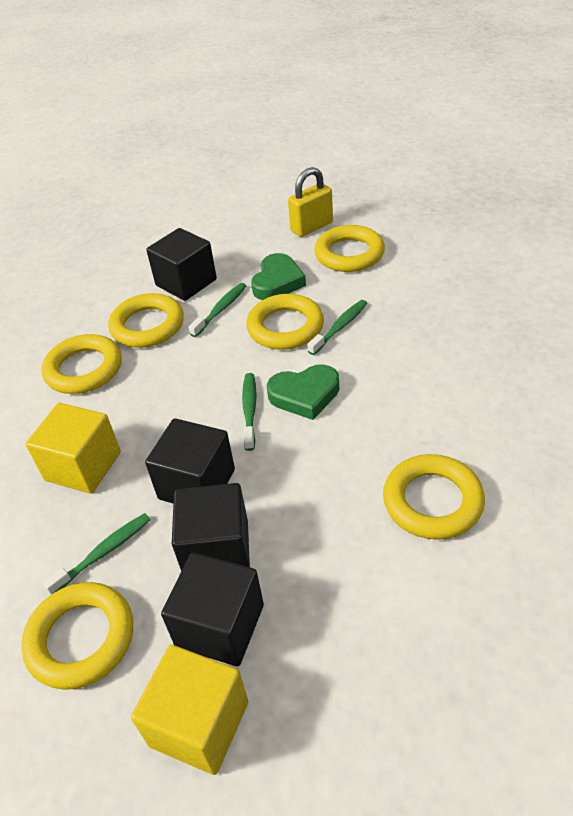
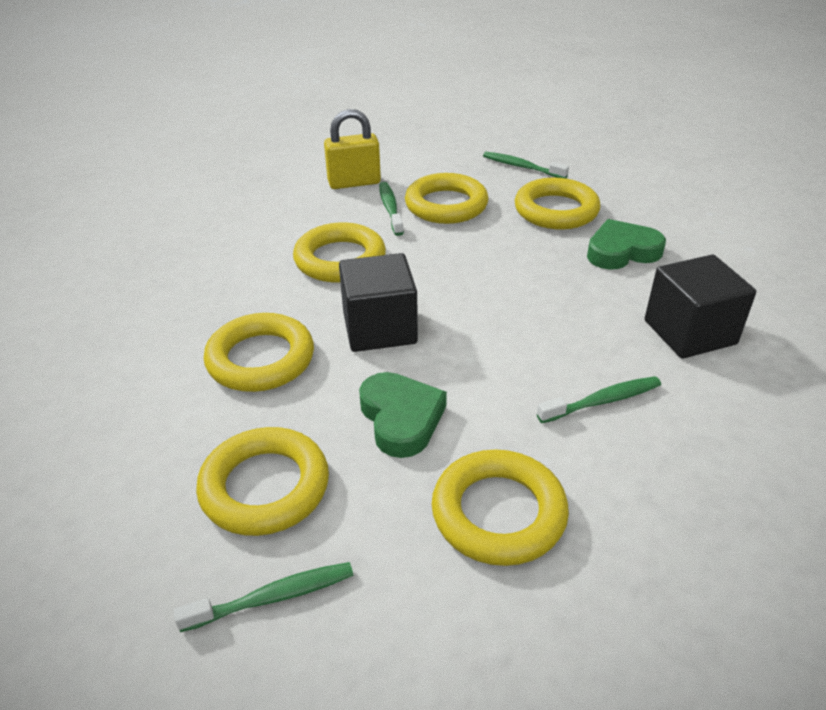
black cube: [145,418,235,503] [146,228,217,301] [161,553,264,666] [172,483,250,571] = 4 -> [339,253,418,352] [645,255,756,359] = 2
yellow cube: [26,403,121,494] [131,645,248,775] = 2 -> none = 0

